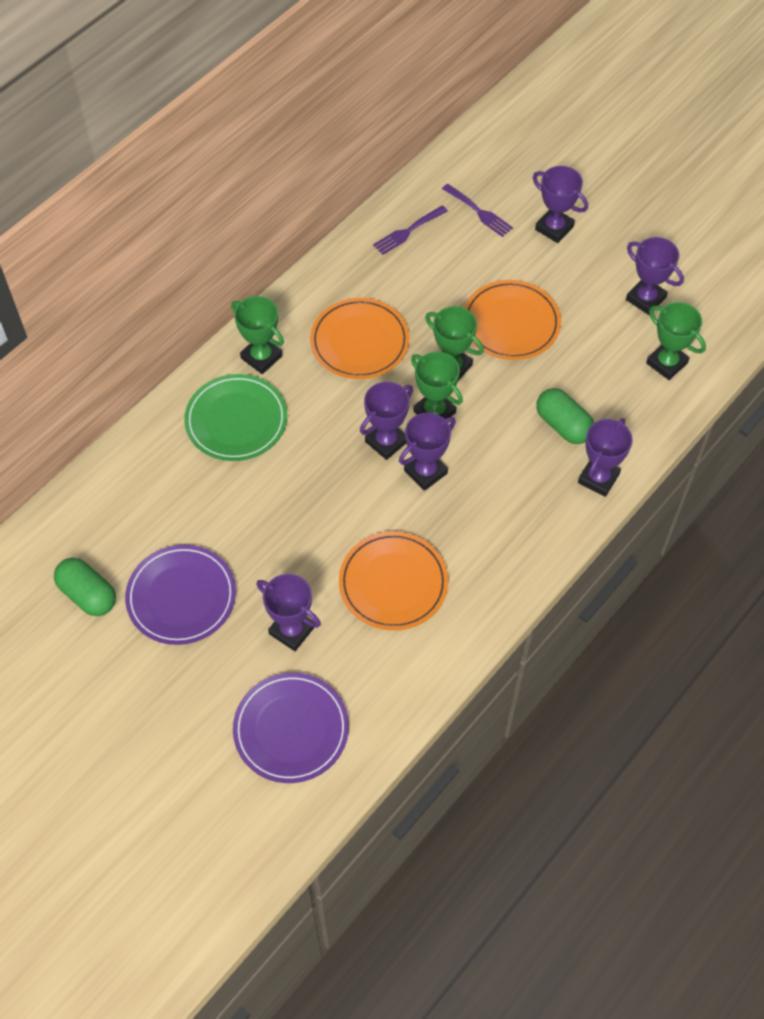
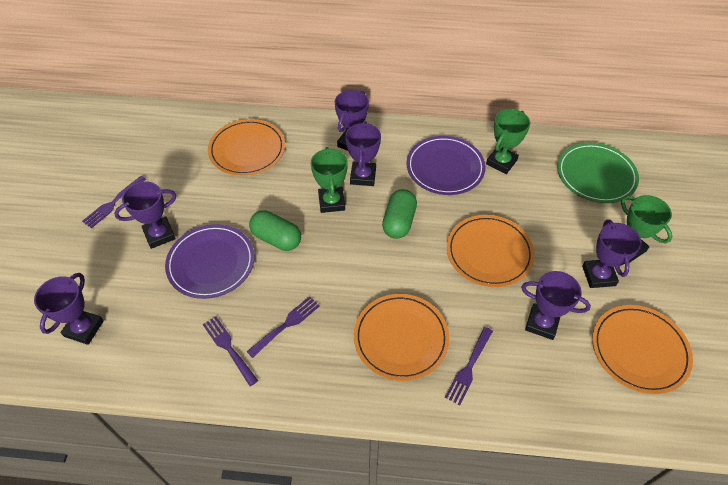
green trophy: [231,296,284,374] [411,352,463,419] [425,306,484,381] [646,302,706,380] = 4 -> [311,147,348,213] [486,109,530,174] [621,195,672,263] = 3
orange plate: [310,298,410,379] [339,531,449,631] [464,280,561,360] = 3 -> [208,119,285,176] [354,294,449,381] [447,215,535,287] [592,305,693,394] = 4
purple fork: [373,205,448,255] [442,184,513,237] = 2 -> [82,176,146,228] [202,316,258,386] [247,296,320,358] [445,327,493,405] = 4

